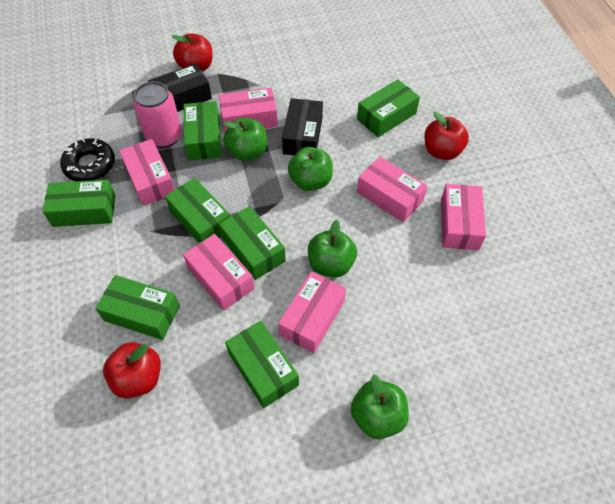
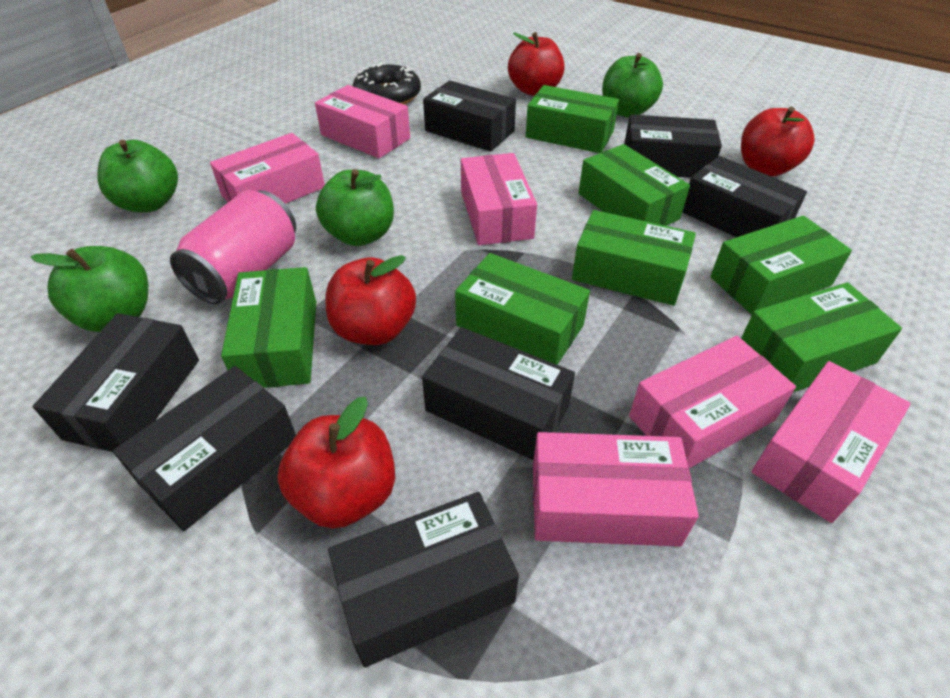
black box: [148,63,212,112] [282,98,323,155] = 2 -> [33,313,199,452] [113,366,296,531] [328,492,519,667] [422,327,575,460] [423,80,516,152] [624,114,722,178] [682,156,807,237] = 7
red apple: [103,342,161,398] [171,33,213,72] [424,112,469,160] = 3 -> [277,397,395,529] [325,255,416,345] [508,32,565,96] [741,107,814,176] = 4

